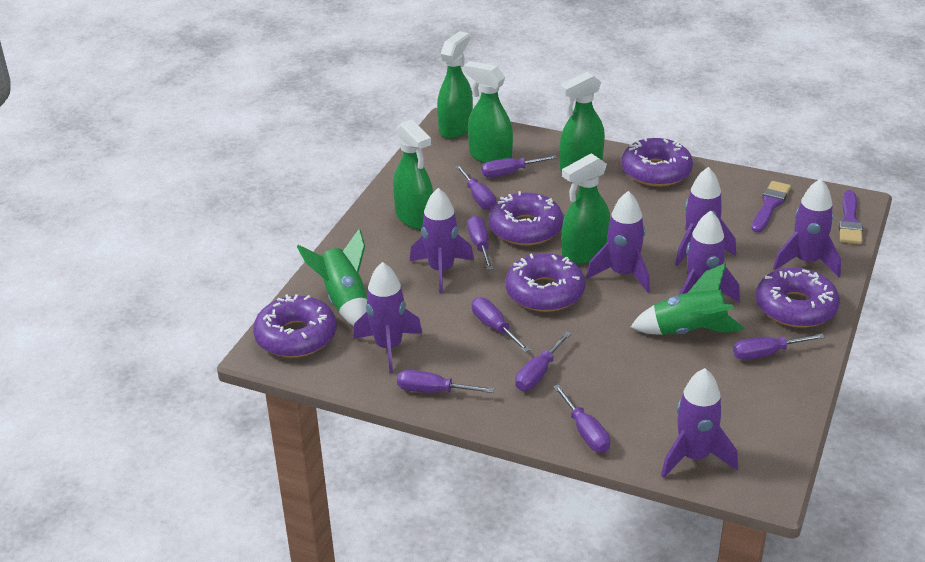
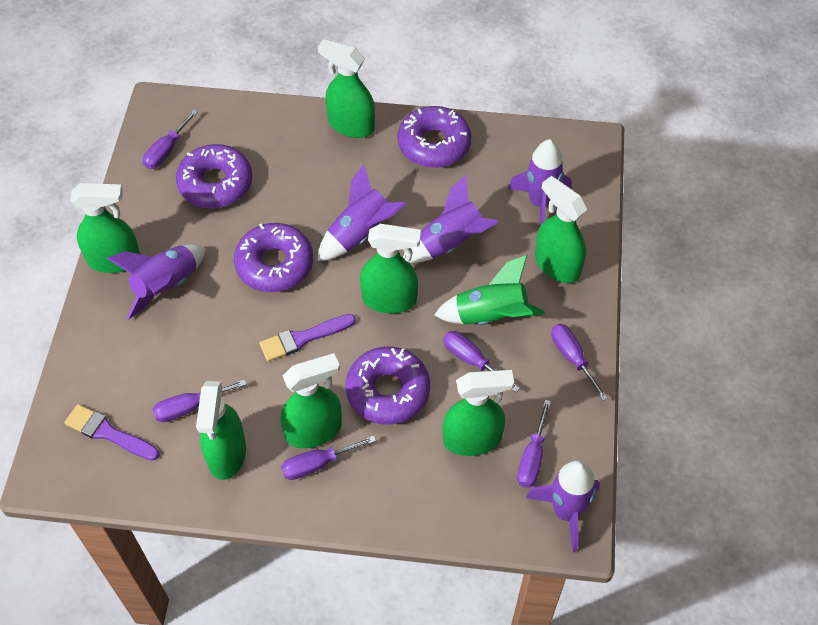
green rocket: [297,229,367,326] [631,263,745,335] = 2 -> [434,255,545,325] = 1
green spray bottle: [393,119,433,229] [437,31,473,139] [464,61,513,163] [560,72,605,171] [562,153,610,264] = 5 -> [70,183,140,273] [196,381,246,480] [280,353,342,448] [318,39,375,138] [360,224,421,313] [443,370,514,456] [535,176,587,283] = 7
purple donut: [253,294,336,358] [489,191,563,245] [505,253,585,312] [621,137,693,186] [756,267,840,328] = 5 -> [176,144,252,208] [234,223,313,292] [346,347,430,424] [398,106,472,168] = 4
purple rocket: [353,262,422,374] [410,188,474,294] [586,191,650,293] [661,368,738,478] [675,167,736,266] [679,211,740,303] [773,179,841,277] = 7 -> [107,244,206,320] [317,164,406,261] [403,175,499,263] [508,139,572,225] [526,460,600,552] = 5
purple screwdriver: [397,370,494,393] [455,165,496,210] [467,216,493,270] [472,297,530,352] [481,155,558,177] [515,331,572,391] [553,384,610,453] [733,333,825,360] = 8 -> [143,110,198,169] [152,379,247,422] [281,436,376,480] [443,331,520,392] [517,400,551,488] [551,324,608,401] = 6

